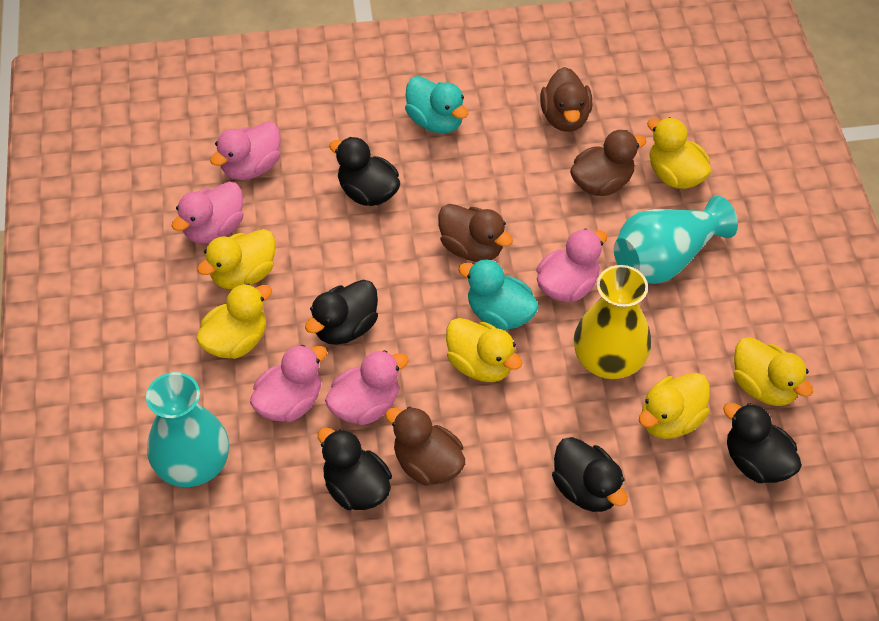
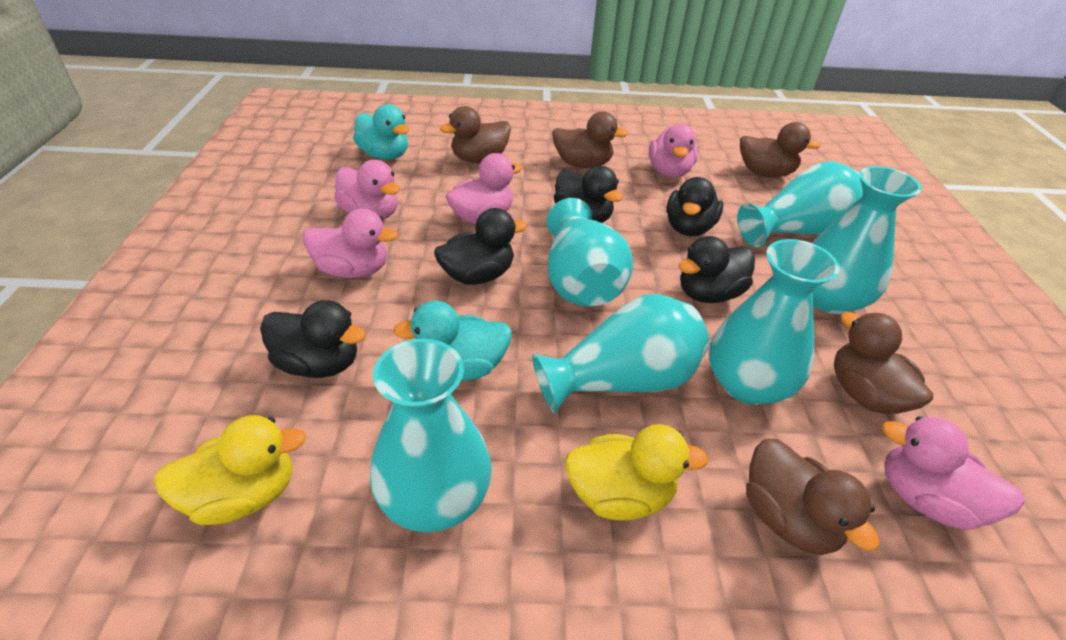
brown duck: [385,406,465,486] [438,204,513,262] [540,67,592,132] [570,130,646,196] = 4 -> [440,106,511,163] [552,111,628,168] [740,122,821,177] [746,439,880,555] [834,312,933,414] = 5
turquoise vase: [146,372,229,487] [614,195,738,284] = 2 -> [370,339,492,532] [532,294,709,413] [547,198,633,307] [709,239,840,405] [737,161,863,247] [812,166,922,314] = 6
yellow duck: [196,284,272,359] [197,229,275,289] [446,318,522,382] [639,373,710,439] [647,117,711,189] [733,337,813,406] = 6 -> [154,415,306,525] [565,424,709,521] = 2
yellow vase: [573,265,652,379] = 1 -> none = 0

